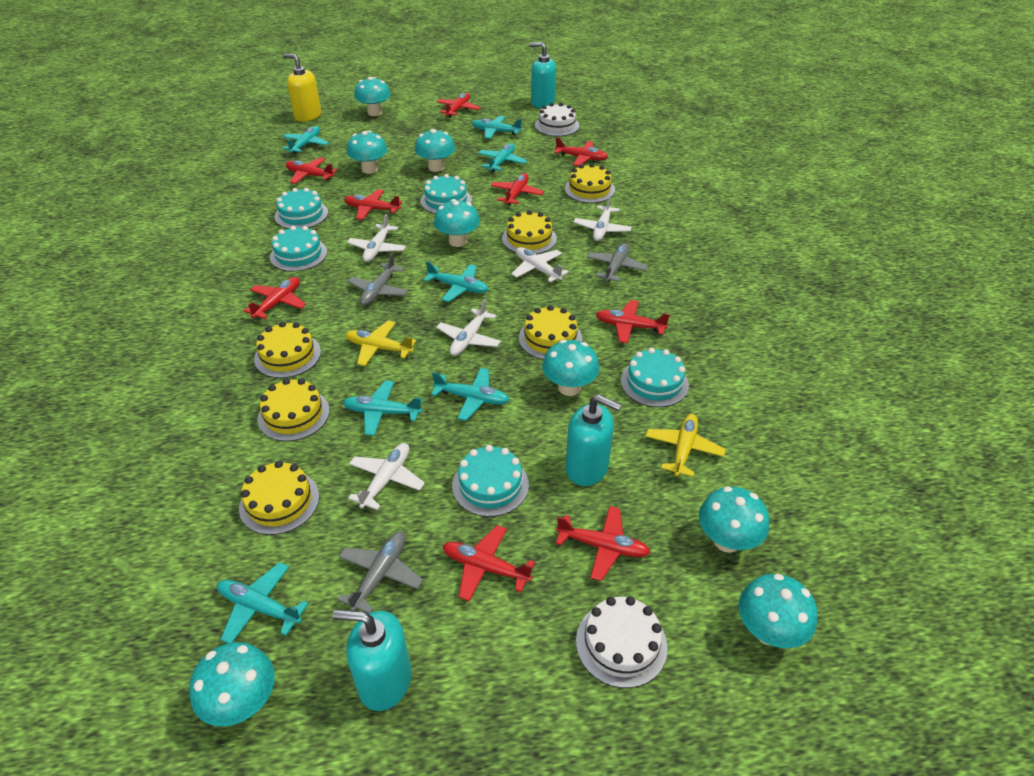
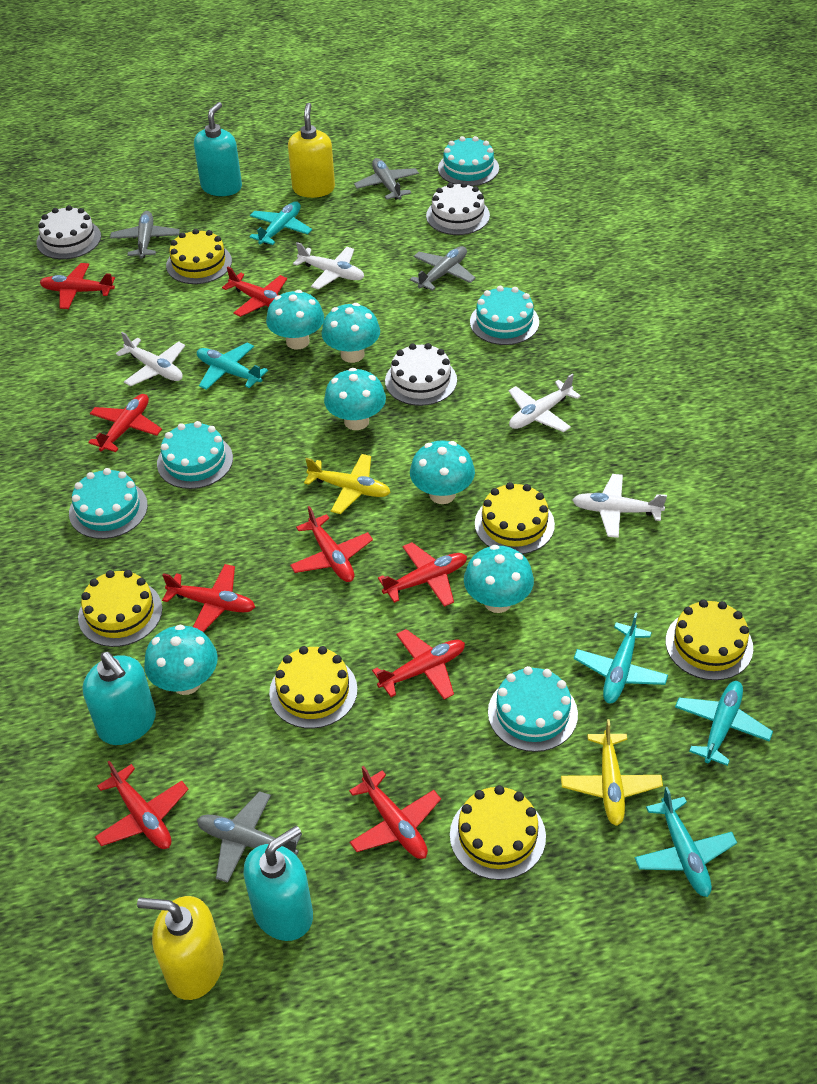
grey plane: [338,531,423,614] [348,253,408,305] [587,243,648,282] = 3 -> [110,211,180,259] [197,791,302,883] [354,158,419,200] [410,246,476,291] = 4
turquoise mushroom: [189,642,275,726] [347,131,387,174] [354,77,391,116] [415,129,455,172] [434,199,480,247] [542,340,599,396] [699,486,769,553] [739,574,818,648] = 8 -> [144,624,218,695] [266,290,324,350] [321,303,380,363] [324,368,386,430] [410,440,475,504] [464,545,534,613] = 6
turquoise plane: [217,562,309,643] [282,126,329,154] [343,380,423,436] [424,261,489,302] [431,368,510,421] [472,116,522,139] [478,143,527,172] = 7 -> [197,343,268,390] [249,201,312,245] [574,612,668,703] [635,787,737,897] [675,681,773,766] = 5
white cake: [535,103,579,136] [576,596,668,688] = 2 -> [36,205,101,259] [385,343,457,406] [426,182,490,235] = 3
white plane: [347,214,406,262] [348,443,425,510] [436,299,501,356] [511,247,569,282] [574,196,632,241] = 5 -> [116,332,185,386] [293,242,364,290] [509,374,581,432] [572,474,667,538] = 4
yellow soap dispenser: [283,54,321,122] = 1 -> [137,896,223,1000] [288,103,335,198] = 2

